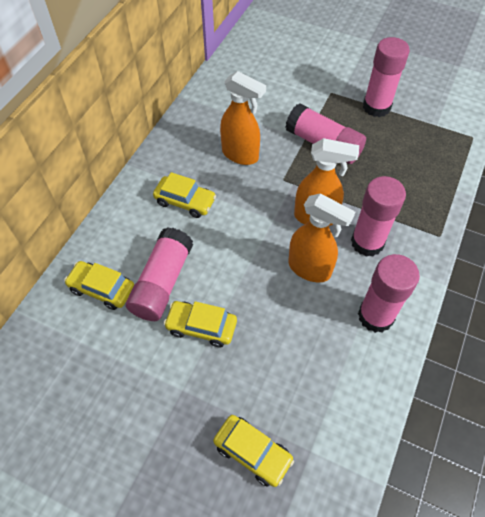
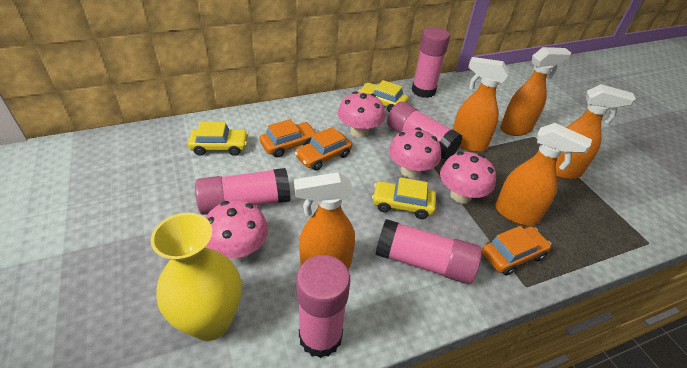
orange car: none = 0 -> [259,119,317,158] [295,127,352,170] [481,226,551,276] = 3
orange spray bottle: [220,71,266,165] [288,193,355,282] [294,138,359,226] = 3 -> [294,172,355,269] [453,57,509,152] [495,123,592,226] [500,47,571,136] [556,84,636,179] = 5
pink mushroom: none = 0 -> [205,200,268,260] [338,91,385,138] [389,127,441,178] [440,152,496,204] = 4
yellow car: [64,261,134,310] [153,172,216,218] [164,301,237,347] [213,415,294,487] = 4 -> [188,122,248,156] [358,80,408,113] [372,177,436,219] = 3
yellow vase: none = 0 -> [151,213,241,341] = 1

